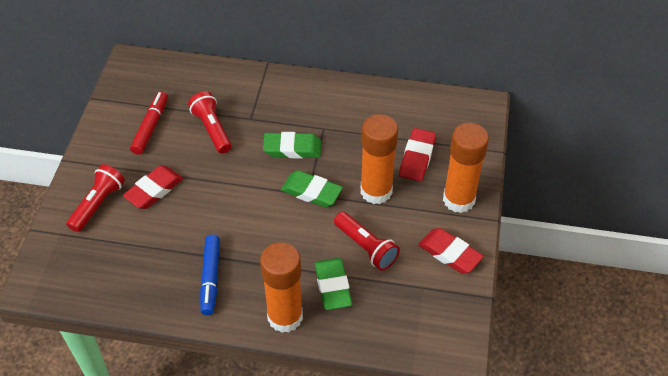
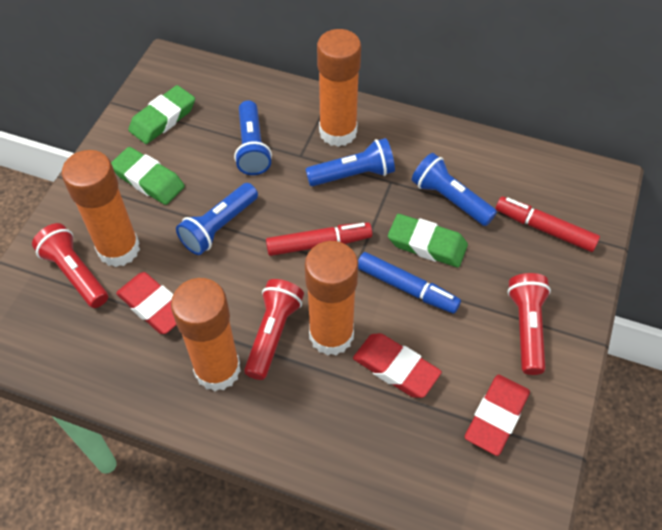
blue flashlight: none = 0 -> [176,183,258,255] [234,100,272,175] [305,138,395,186] [412,153,497,226] = 4
orange glue stick: [260,242,303,333] [360,114,398,204] [443,123,489,213] = 3 -> [62,150,140,267] [171,278,241,391] [305,241,358,356] [317,29,361,147] = 4
red marker: [130,91,168,155] = 1 -> [266,222,372,256] [496,196,600,252] = 2

